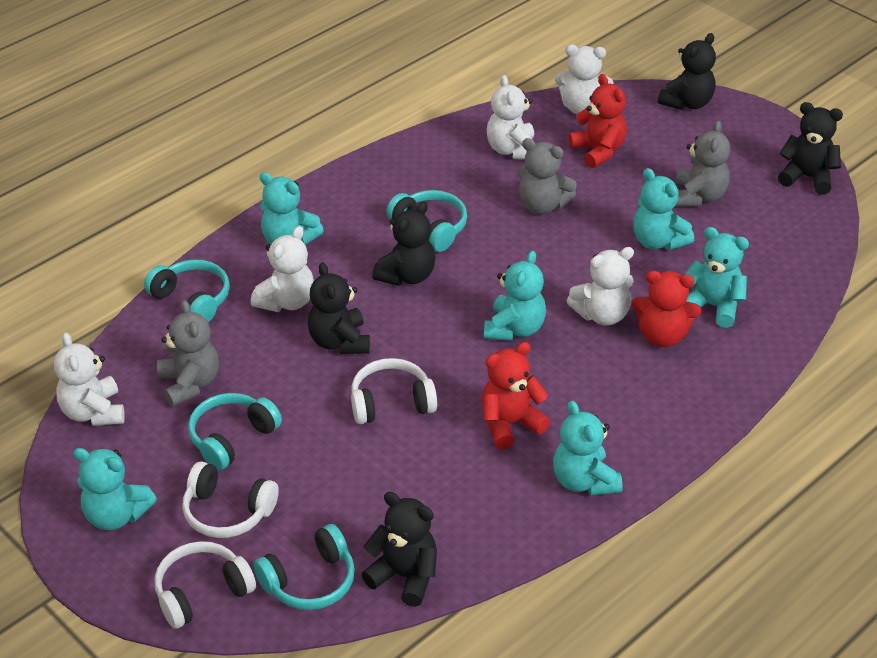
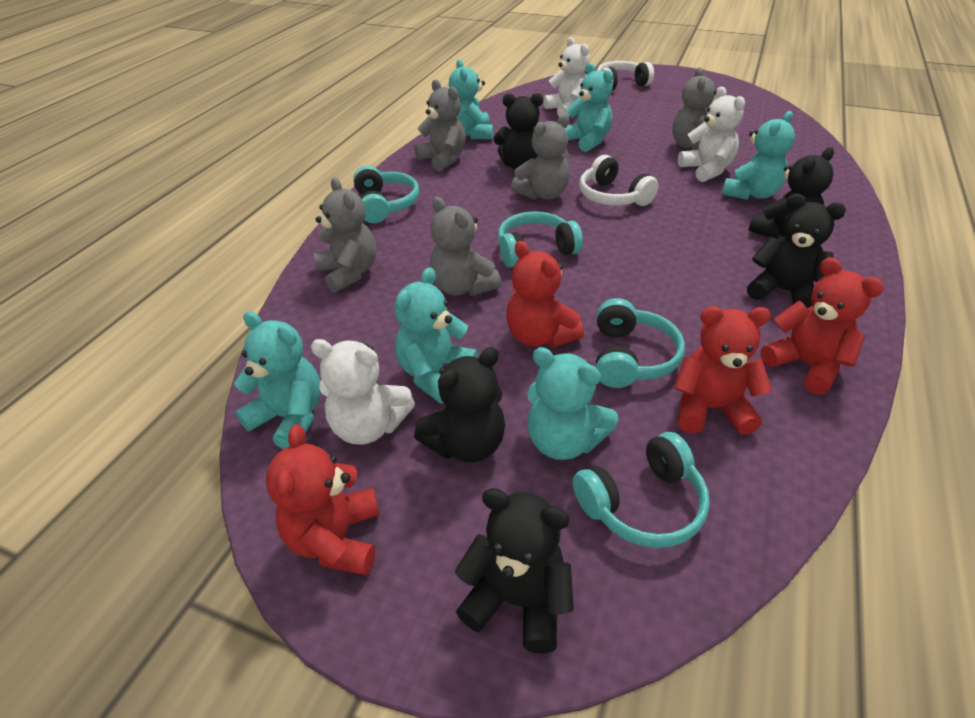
grey teddy bear: [157,300,219,407] [518,138,577,214] [675,121,730,207] = 3 -> [314,178,376,293] [414,80,466,171] [430,197,501,296] [511,114,570,200] [672,67,717,150] = 5
red teddy bear: [482,342,550,449] [568,74,627,168] [632,271,701,347] = 3 -> [266,424,379,575] [506,241,584,348] [674,306,772,435] [761,257,884,395] = 4
white headphones: [154,541,256,629] [182,461,279,538] [351,358,437,424] = 3 -> [579,155,659,206] [597,61,654,91] = 2
white teddy bear: [54,332,125,426] [251,226,314,312] [487,75,534,159] [555,45,613,114] [567,247,634,326] = 5 -> [311,339,415,445] [543,37,590,117] [678,87,745,182] = 3

